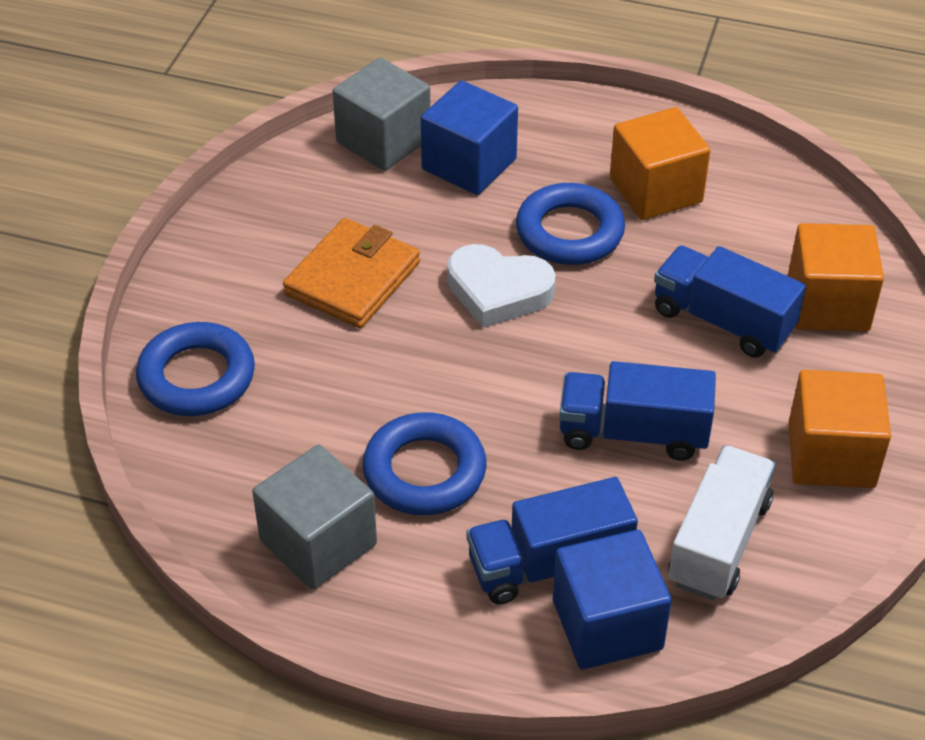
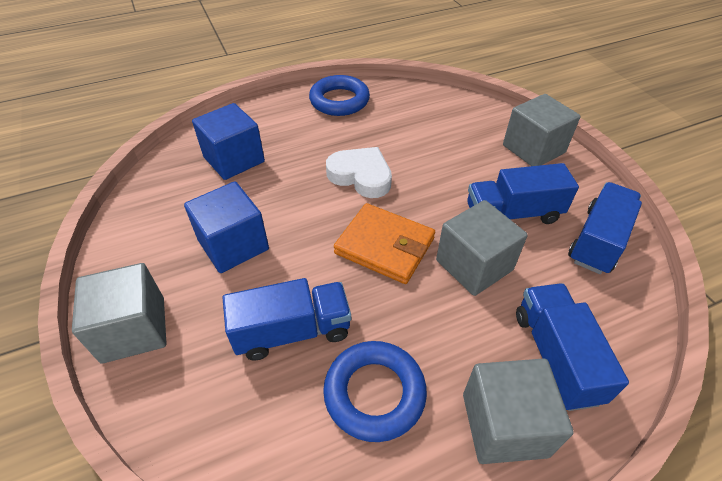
blue ring: [136,322,255,416] [362,412,486,515] [516,183,625,265] = 3 -> [309,75,370,116] [323,341,427,442] = 2
blue truck: [466,477,638,605] [559,361,716,460] [654,246,806,357] = 3 -> [223,278,351,361] [467,163,579,224] [516,284,629,411] [568,182,642,274] = 4
grey cube: [252,445,377,590] [333,58,431,171] = 2 -> [72,263,166,364] [436,200,528,296] [463,358,574,464] [503,94,580,166] = 4
orange cube: [610,107,710,220] [788,223,884,331] [788,370,891,488] = 3 -> none = 0
white truck: [668,445,775,600] = 1 -> none = 0

